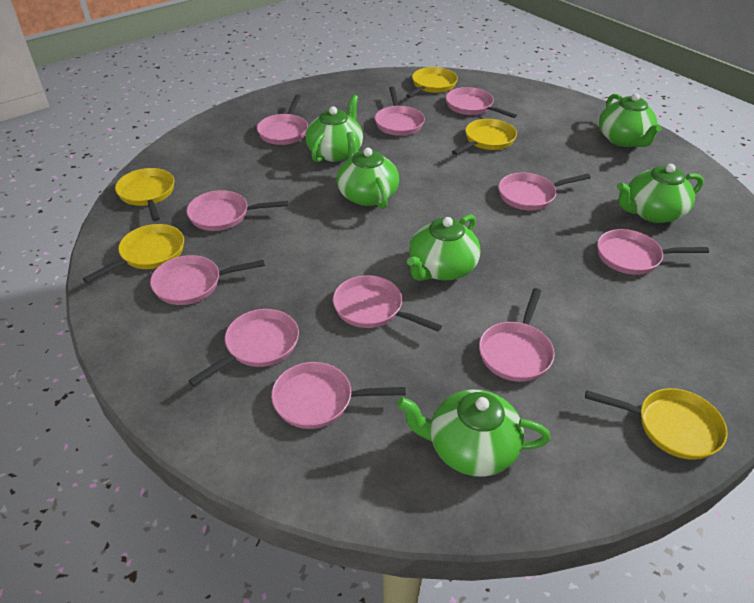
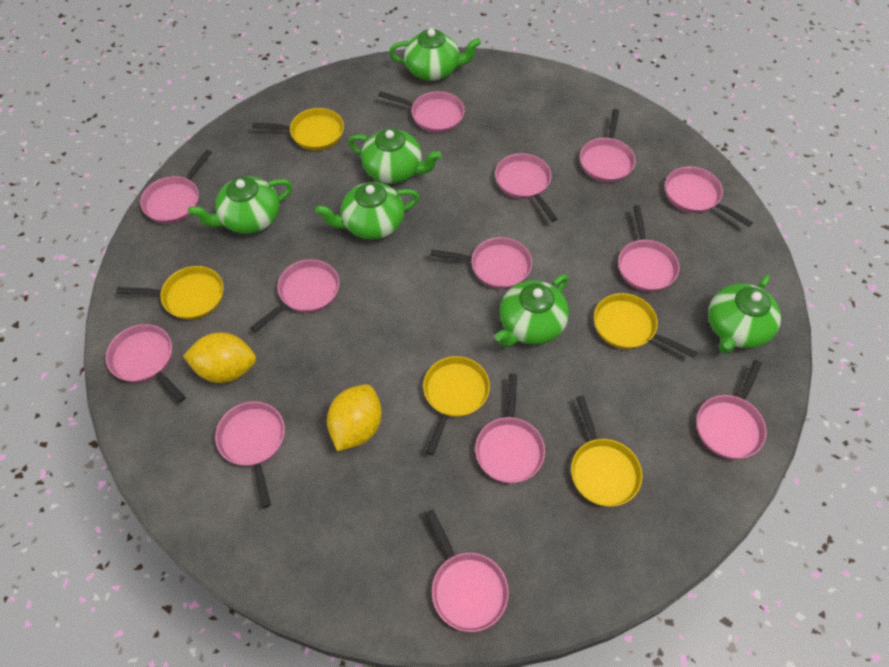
pink pan: [150,255,265,305] [186,190,288,231] [188,309,299,386] [257,94,308,145] [271,362,406,429] [333,275,442,332] [375,86,425,136] [446,87,517,118] [479,288,555,382] [498,173,591,210] [597,229,709,275] = 11 -> [106,324,186,403] [140,150,212,223] [215,401,285,508] [250,259,339,332] [378,91,465,133] [425,509,509,632] [430,237,532,289] [475,374,545,483] [495,153,557,222] [580,109,636,182] [618,205,679,292] [665,167,753,227] [697,360,767,459] = 13
yellow lemon: none = 0 -> [183,332,256,383] [327,384,382,451] = 2

